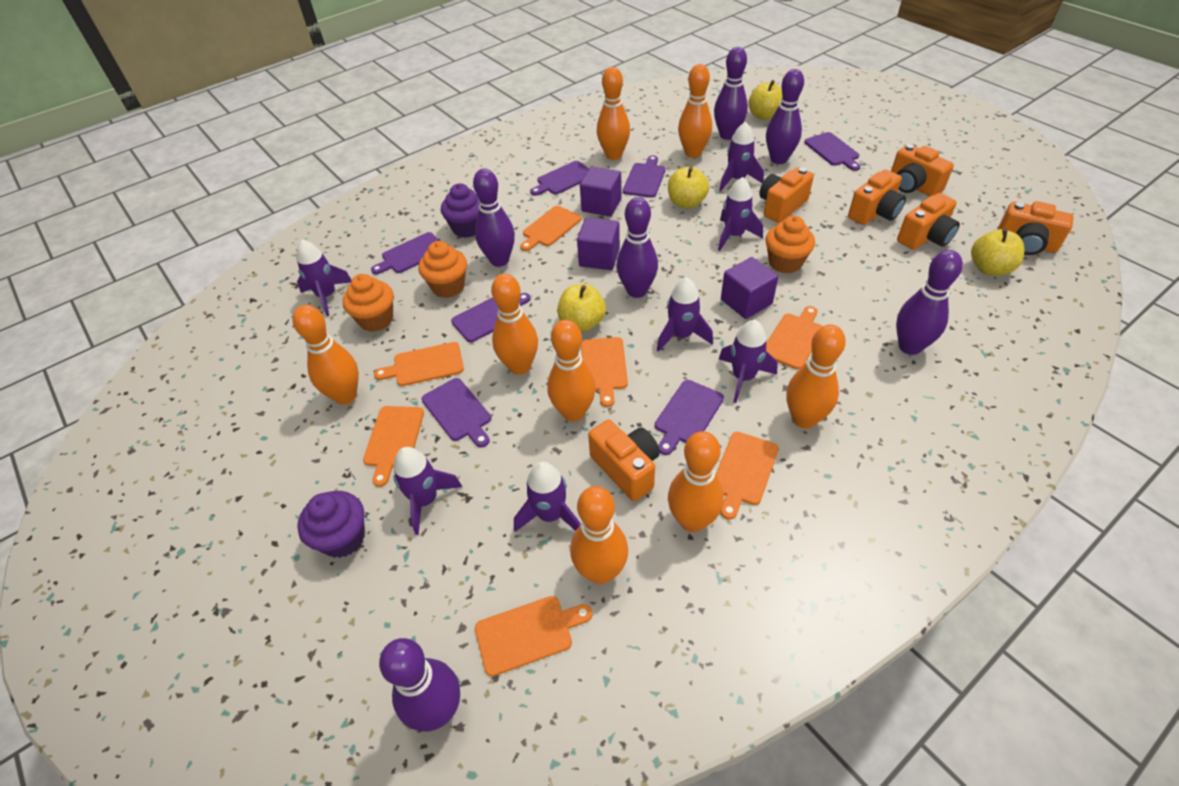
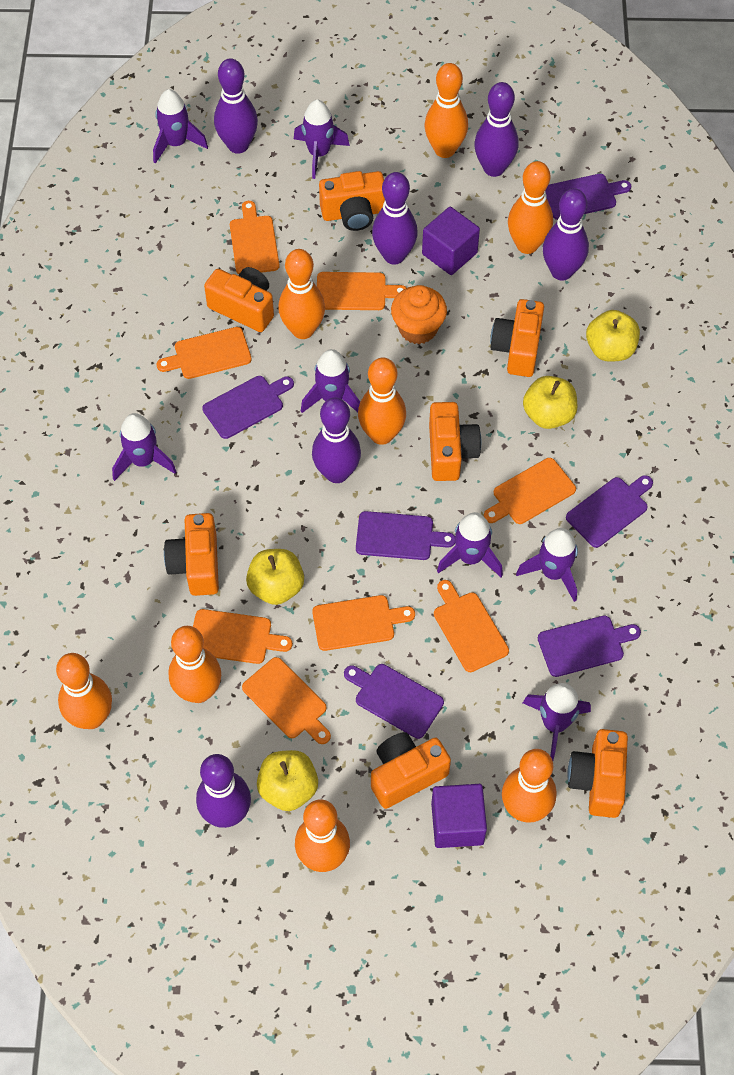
orange camera: [588,420,660,501] [759,167,814,223] [848,169,906,225] [891,144,954,196] [897,193,960,250] [998,201,1074,255] = 6 -> [164,513,219,596] [204,267,274,332] [319,171,385,231] [371,732,451,809] [429,402,481,481] [490,299,544,377] [567,729,628,818] = 7
orange cupcake: [343,274,394,332] [418,241,467,298] [765,216,815,274] = 3 -> [391,285,447,344] = 1
orange cutting board: [363,406,424,487] [374,342,464,386] [475,596,592,677] [520,206,582,251] [581,337,628,407] [716,432,779,520] [766,306,823,369] = 7 -> [157,327,252,379] [193,609,292,664] [230,201,279,274] [242,657,331,744] [312,595,415,651] [317,272,406,310] [434,580,509,672] [484,458,576,524] = 8
purple cube: [577,218,620,270] [580,167,622,217] [721,257,778,319] = 3 -> [422,207,480,275] [431,784,487,848] = 2
purple cupcake: [297,491,365,558] [441,183,480,238] = 2 -> none = 0
purple cutting board: [371,232,440,274] [422,378,491,447] [451,293,531,342] [530,161,589,196] [623,155,666,198] [655,380,724,455] [804,132,860,171] = 7 -> [202,376,294,439] [344,664,444,739] [356,511,455,560] [538,616,641,677] [545,174,631,220] [566,475,653,548] = 6

